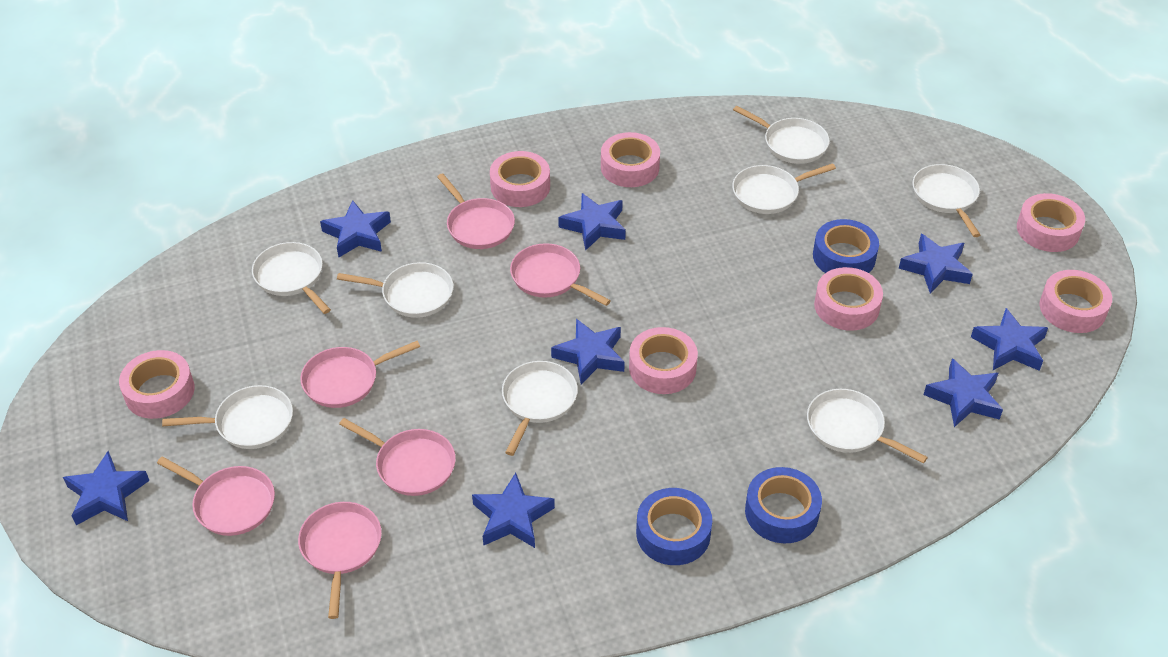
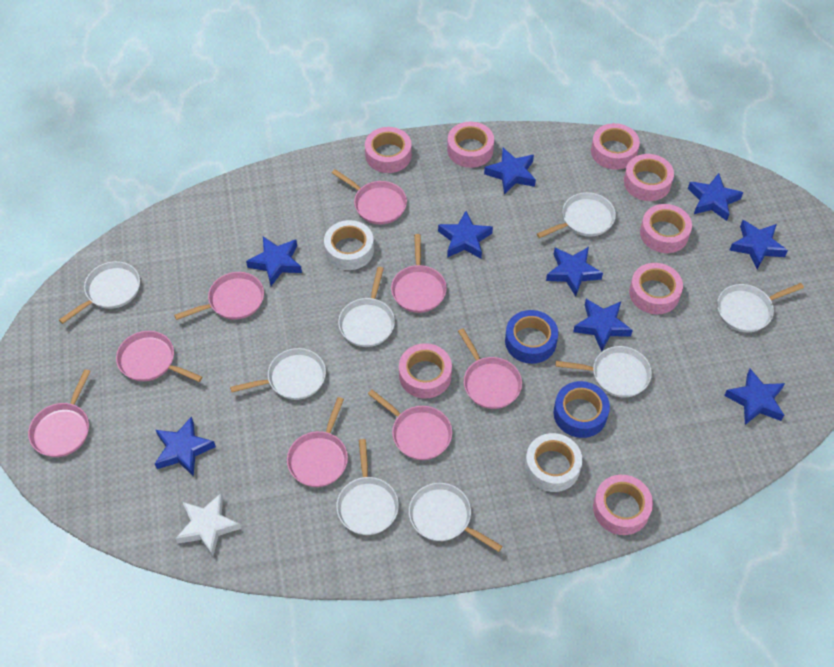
blue star: [63,451,150,525] [320,200,391,258] [472,473,555,548] [551,319,625,384] [558,193,626,251] [899,234,973,294] [923,358,1003,427] [971,308,1048,371] = 8 -> [155,416,216,477] [246,237,302,286] [438,211,493,259] [484,148,536,194] [546,247,603,296] [573,299,633,351] [688,173,743,221] [724,369,785,425] [730,220,788,269] = 9
blue tape: [636,488,712,565] [745,467,822,543] [813,219,879,273] = 3 -> [505,310,558,364] [553,381,610,438] = 2
pink pan: [157,457,275,536] [298,502,382,619] [300,341,420,408] [339,418,456,496] [437,173,515,249] [510,243,611,306] = 6 -> [28,369,91,457] [116,331,202,382] [174,272,264,320] [287,397,348,487] [332,169,407,224] [368,390,452,460] [391,234,447,313] [458,328,522,409] = 8
pink tape: [119,350,195,419] [490,151,550,207] [601,132,660,187] [629,327,698,394] [814,267,883,331] [1017,193,1085,252] [1039,270,1112,333] = 7 -> [365,127,412,173] [399,343,452,399] [447,122,494,168] [591,123,640,170] [593,475,653,535] [624,154,674,201] [629,263,683,314] [640,204,692,253] = 8
white star: none = 0 -> [175,493,241,557] = 1
white tape: none = 0 -> [324,220,374,270] [525,433,582,492] = 2

